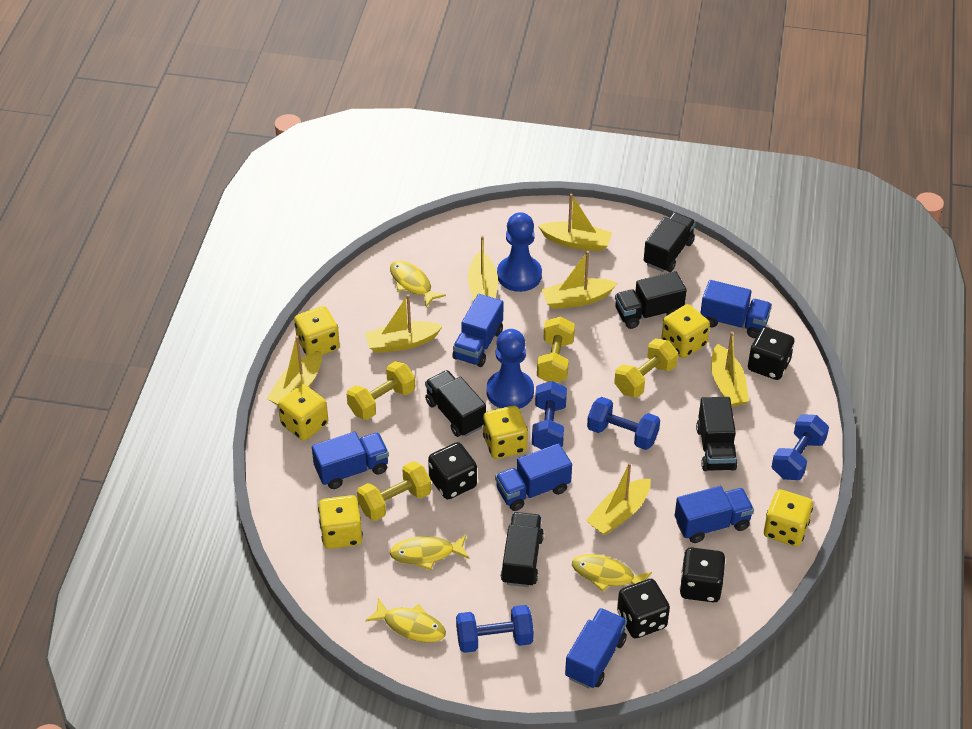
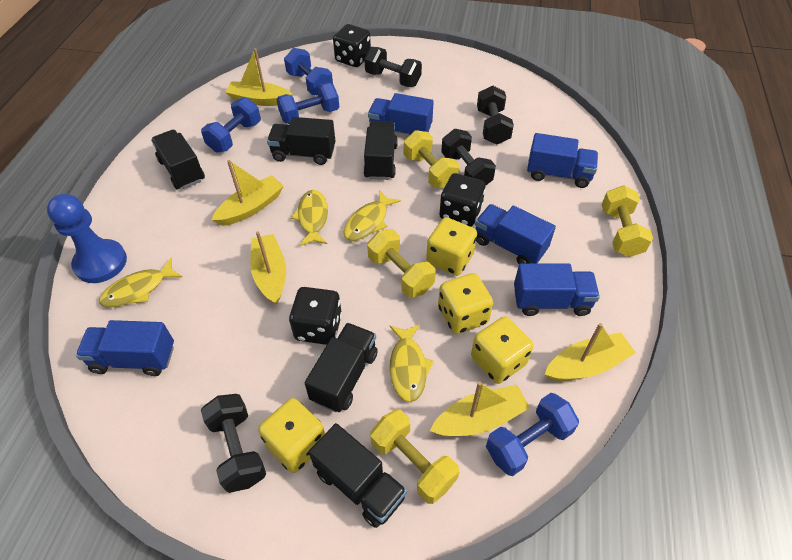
black dice: [428,442,477,499] [617,579,670,638] [680,547,726,602] [748,327,794,380] = 4 -> [289,287,342,345] [333,24,371,67] [439,173,485,227] = 3
black dumbbell: none = 0 -> [201,394,266,493] [364,47,422,87] [441,129,496,186] [477,85,514,145] = 4
blue pawn: [486,329,534,409] [497,212,542,292] = 2 -> [47,194,127,283] = 1
blue truck: [312,432,389,489] [452,294,503,367] [495,443,572,511] [565,608,627,688] [675,486,754,543] [700,280,772,338] = 6 -> [76,320,174,376] [368,93,434,135] [475,204,556,264] [514,263,600,316] [527,133,598,188] = 5
yellow boat: [266,336,322,405] [365,294,443,353] [468,236,498,302] [538,194,612,251] [542,251,617,309] [586,463,651,535] [711,331,749,406] = 7 -> [212,160,284,226] [225,48,293,106] [250,232,286,305] [430,382,530,437] [544,323,636,381] = 5
yellow dice: [278,384,328,441] [294,306,340,356] [318,495,363,549] [483,406,528,459] [661,304,710,358] [764,489,813,547] = 6 -> [258,398,325,473] [426,217,477,276] [438,273,493,334] [471,316,534,384] = 4

